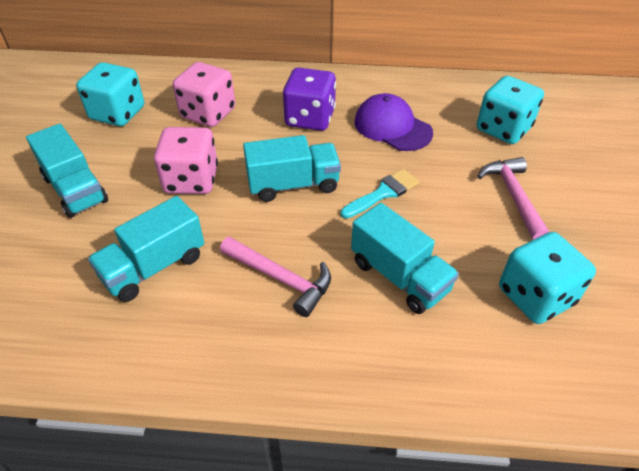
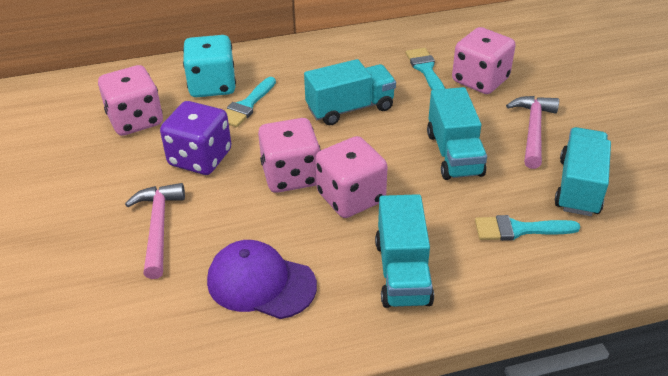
pink dice: [154,127,218,194] [173,62,235,127] = 2 -> [98,65,163,136] [258,118,321,193] [315,136,388,218] [452,27,516,94] = 4
turquoise brush: [341,169,419,218] = 1 -> [225,77,276,127] [406,48,445,90] [475,215,580,241] = 3
turquoise dice: [76,62,144,126] [477,76,544,144] [499,232,596,324] = 3 -> [183,35,236,97] = 1

